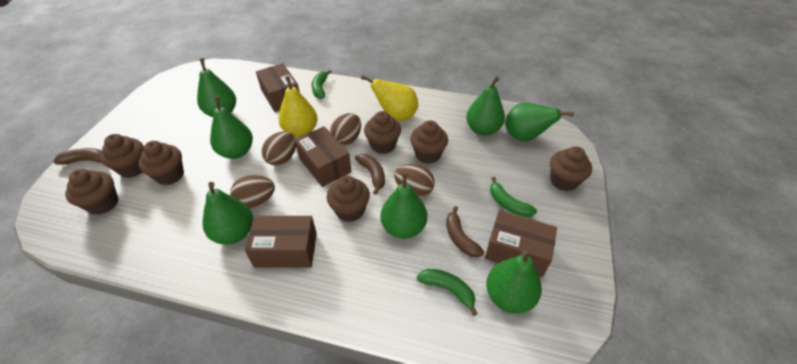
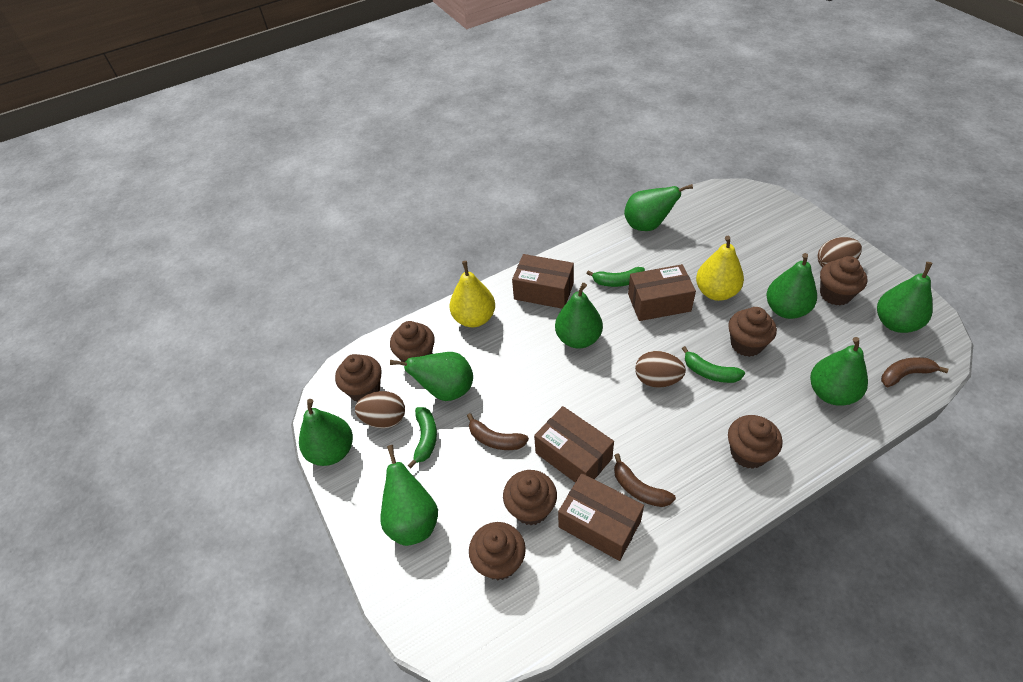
brown egg: [230,175,275,208] [261,131,296,166] [330,113,361,146] [394,164,435,197] = 4 -> [355,391,405,428] [635,351,686,388] [817,237,862,267] = 3
green pear: [197,58,236,117] [202,182,253,245] [210,96,253,159] [381,172,427,239] [466,76,505,136] [486,249,542,314] [505,103,574,141] = 7 -> [299,399,353,466] [380,445,438,546] [390,352,473,401] [555,283,603,348] [624,184,693,231] [766,253,817,319] [810,337,868,406] [877,262,933,333] = 8

